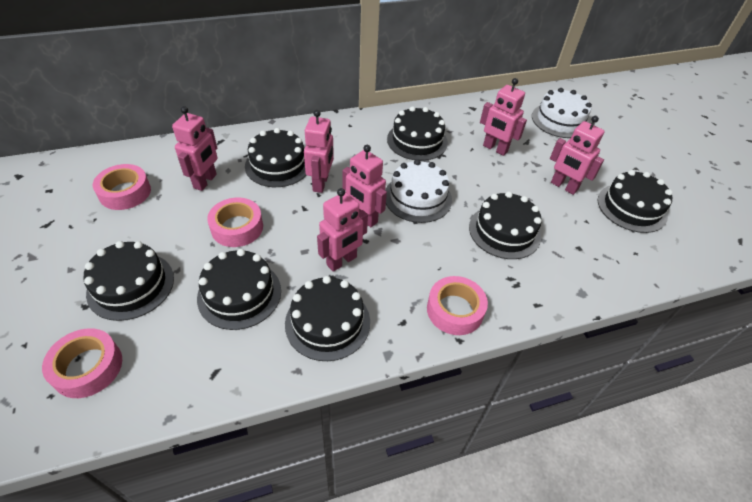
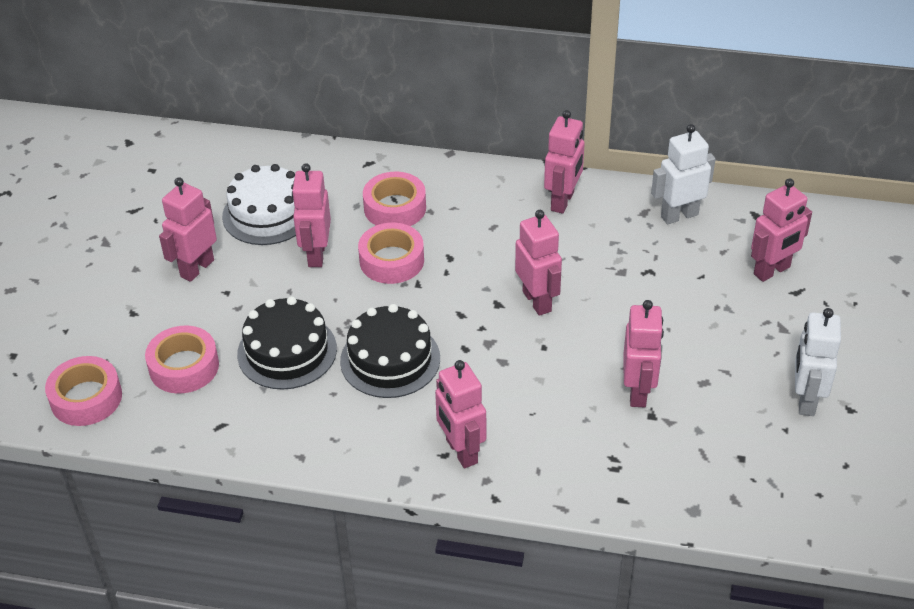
black cake: [83,241,174,321] [197,249,281,330] [245,128,306,187] [285,276,370,361] [387,106,448,161] [469,192,542,259] [598,170,673,233] = 7 -> [237,296,337,390] [340,304,440,398] = 2
pink robot: [172,106,218,191] [304,110,334,193] [317,188,368,272] [342,145,387,227] [480,78,527,156] [550,116,605,195] = 6 -> [159,177,217,282] [292,163,331,267] [435,360,486,468] [515,210,562,316] [544,110,585,214] [624,300,664,407] [751,178,812,282] = 7
white cake: [385,159,452,223] [532,88,592,138] = 2 -> [222,164,296,245] = 1
white robot: none = 0 -> [651,124,715,224] [795,308,841,416] = 2

